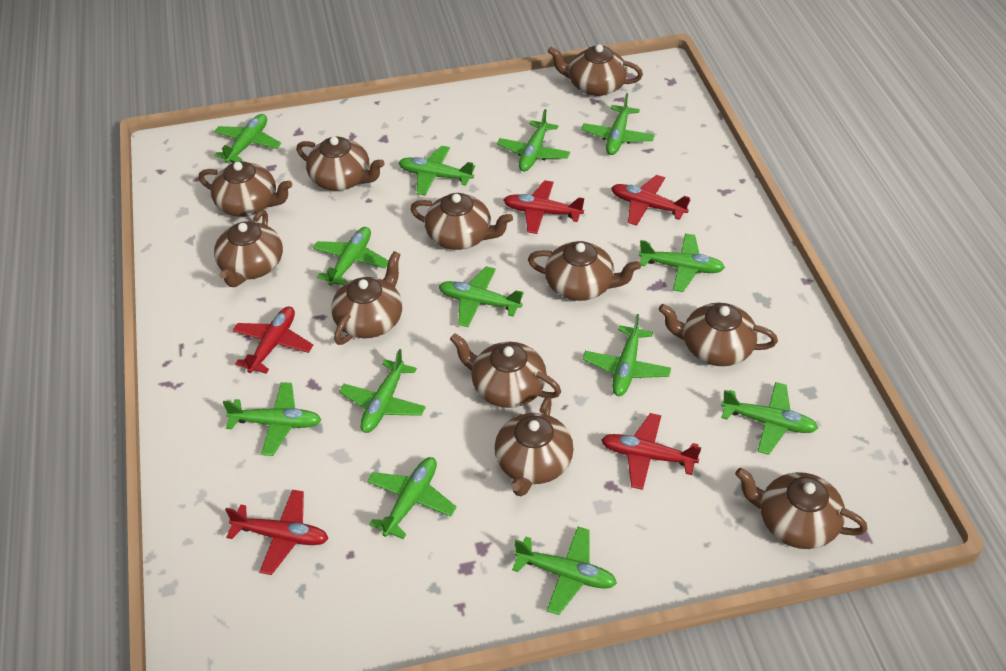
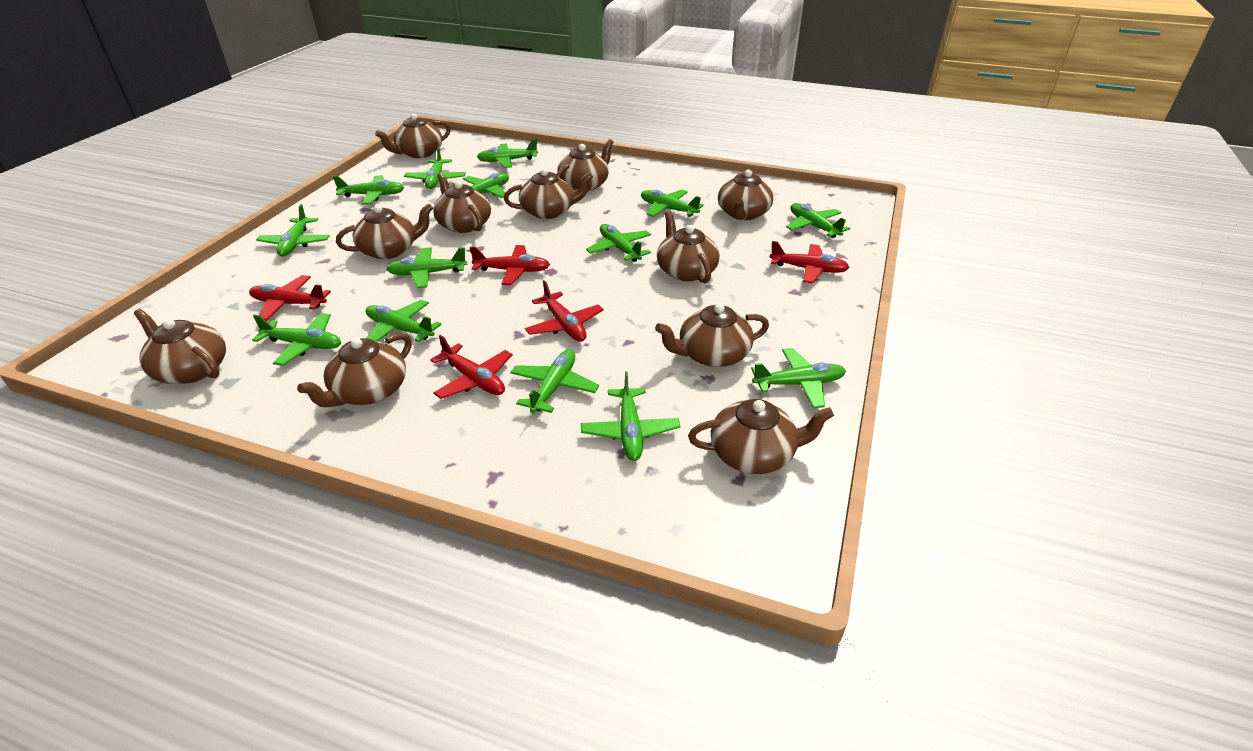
green plane: [214,114,281,163] [223,382,321,456] [313,227,388,286] [339,349,426,433] [367,457,457,539] [398,146,475,196] [439,266,524,327] [497,109,570,172] [512,527,617,615] [581,93,655,155] [583,314,671,396] [639,233,725,292] [721,382,818,455] = 13 -> [252,313,341,366] [256,204,330,257] [333,175,404,204] [365,300,442,342] [386,248,467,288] [404,147,466,189] [453,173,509,198] [477,139,538,168] [510,349,599,413] [581,371,680,461] [586,224,651,262] [641,190,704,217] [751,348,846,408] [786,203,850,238] = 14

